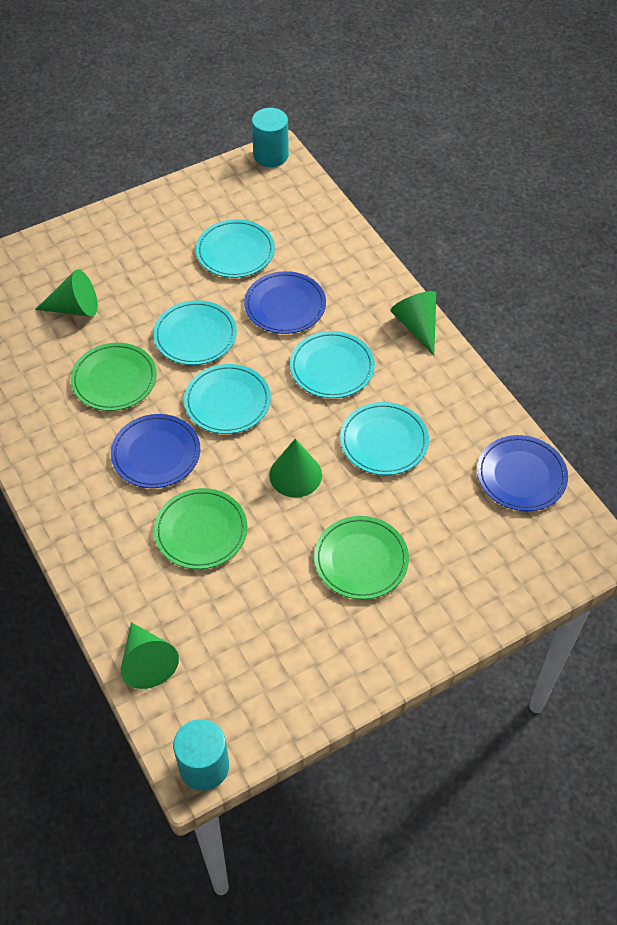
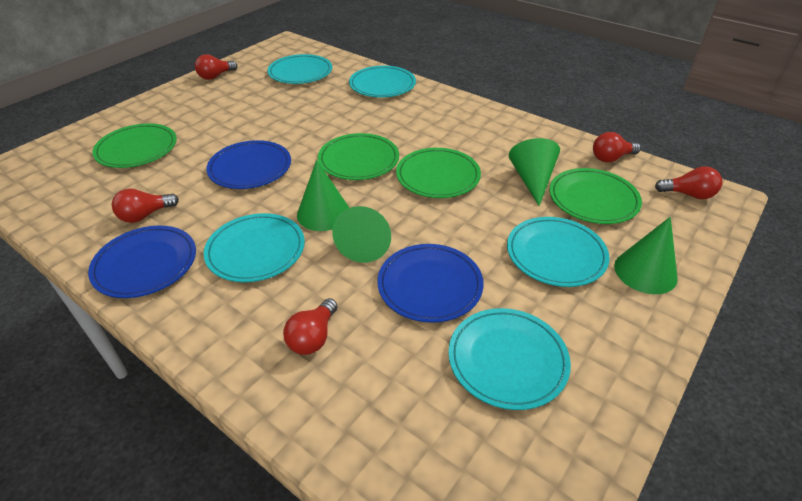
green plate: [71,343,157,411] [154,488,247,569] [314,516,409,600] = 3 -> [92,123,177,168] [318,133,399,180] [396,148,481,198] [549,168,642,224] = 4
red light bulb: none = 0 -> [112,188,179,223] [195,54,237,80] [283,298,338,355] [593,132,641,162] [655,166,722,199] = 5
turquoise cylinder: [173,719,229,791] [252,108,289,167] = 2 -> none = 0

